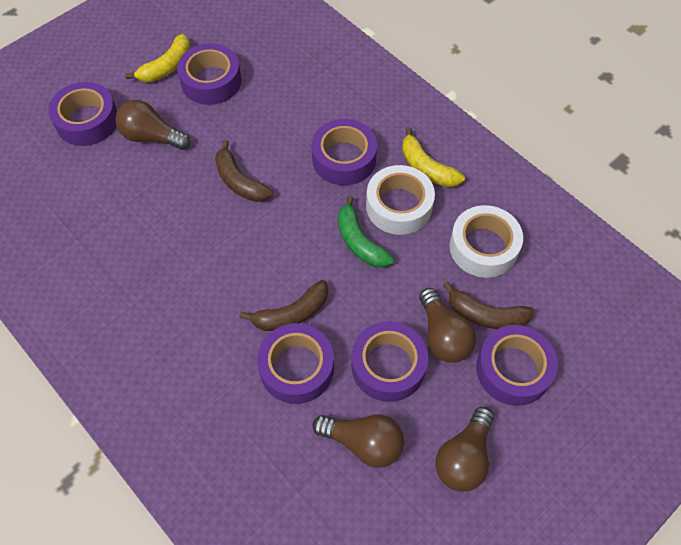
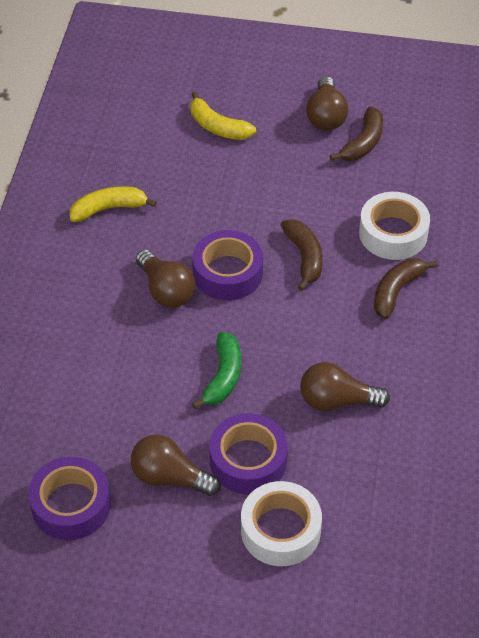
purple tape: [48,82,117,146] [177,43,241,105] [257,323,334,404] [311,119,377,185] [351,321,428,402] [476,325,558,406] = 6 -> [28,457,111,540] [192,230,263,301] [209,413,288,494] = 3

